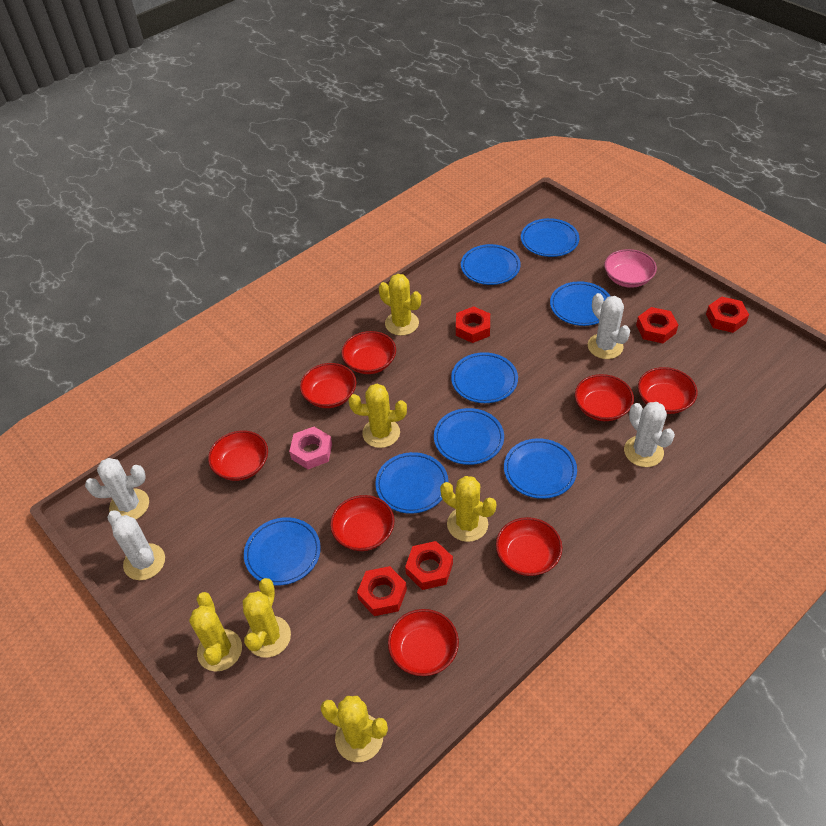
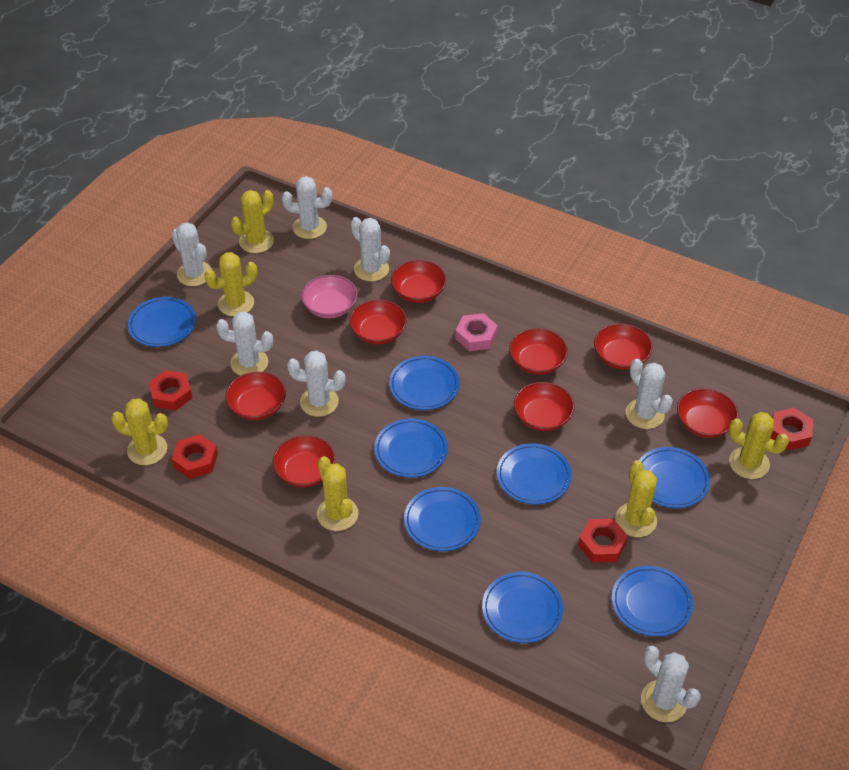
red nut: [357,566,407,616] [405,541,453,590] [456,306,490,343] [636,307,678,343] [706,297,749,333] = 5 -> [149,370,192,411] [172,434,218,479] [578,519,628,563] [770,408,813,451] = 4
white cactus: [85,458,149,519] [107,511,165,580] [588,293,630,359] [624,402,675,467] = 4 -> [172,222,212,286] [216,311,273,376] [282,176,332,239] [287,350,346,417] [351,217,390,282] [626,359,673,429] [641,646,701,722] = 7

